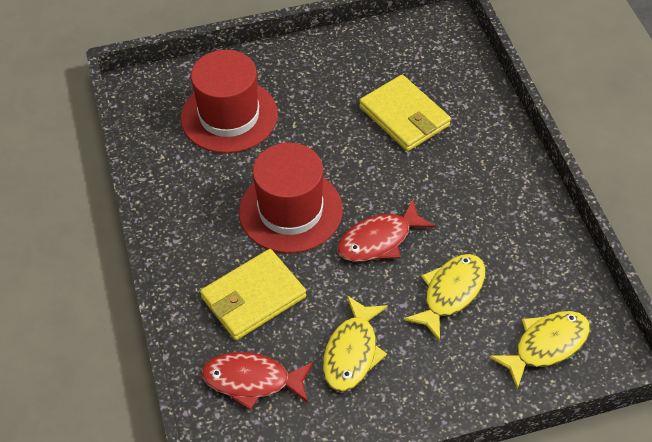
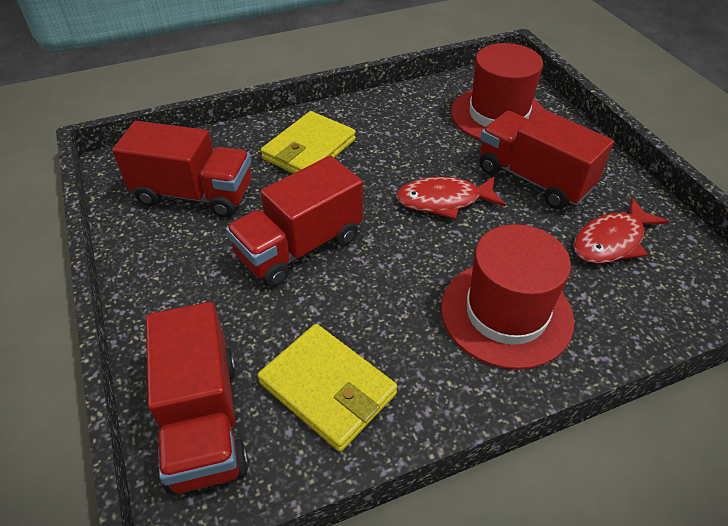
red truck: none = 0 -> [112,121,252,217] [146,302,249,494] [226,156,363,287] [479,110,614,209] = 4
yellow fish: [323,296,388,391] [403,254,486,341] [489,311,590,389] = 3 -> none = 0

